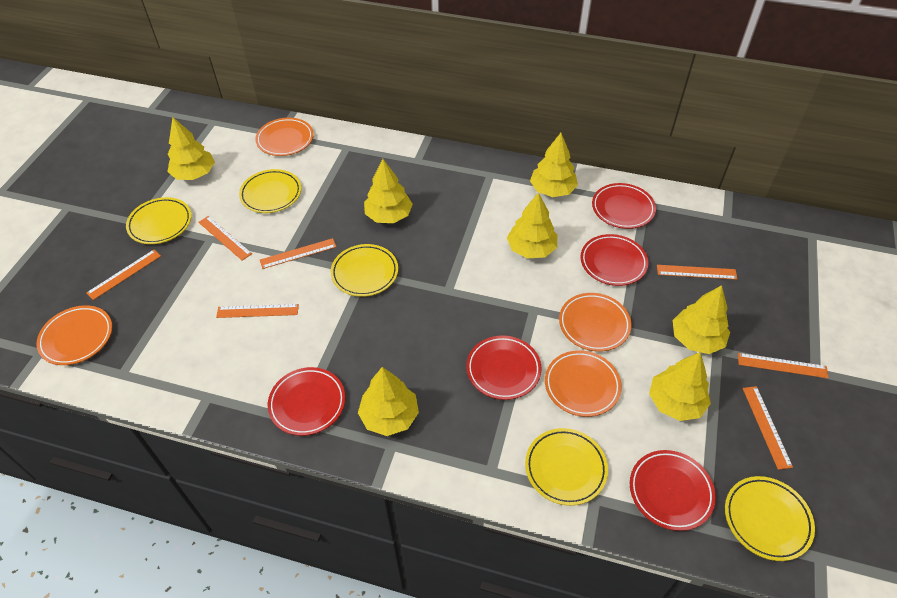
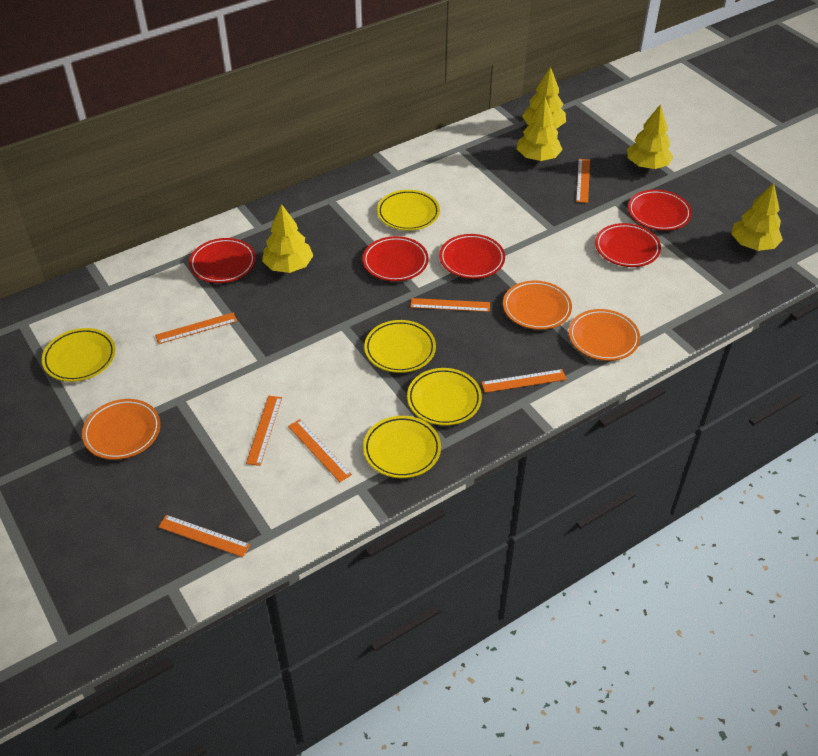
orange plate: [37,305,112,365] [255,118,314,156] [545,350,622,417] [559,293,631,352] = 4 -> [82,399,160,460] [503,281,572,330] [569,309,640,361] = 3
yellow tree: [167,117,215,180] [358,367,419,436] [364,159,413,223] [507,192,557,258] [530,133,578,197] [649,352,711,421] [673,285,730,354] = 7 -> [262,204,313,273] [517,97,563,161] [522,67,566,129] [627,104,673,169] [731,183,783,251] = 5

